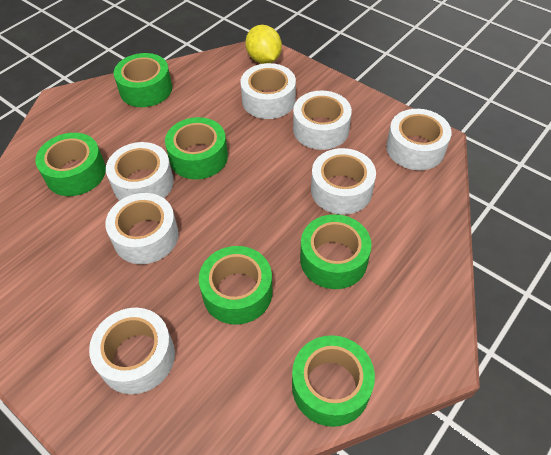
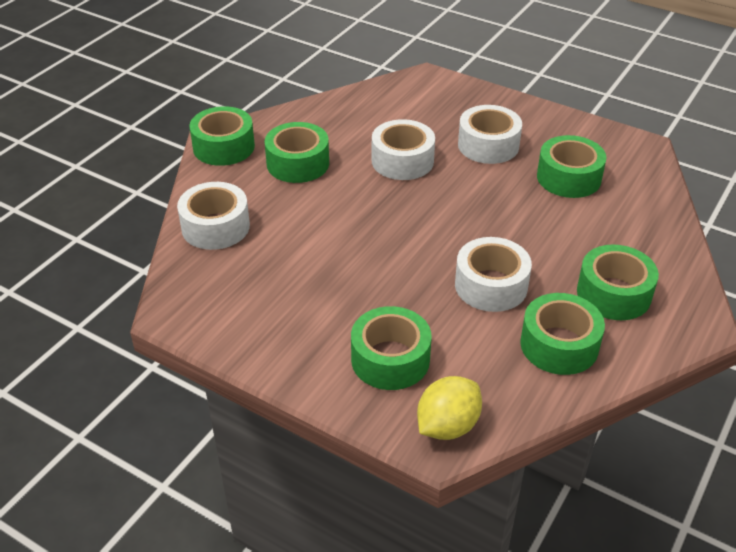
white tape: [89,308,175,394] [105,193,179,264] [106,142,174,201] [241,63,296,119] [293,91,352,150] [311,148,376,215] [386,109,452,170] = 7 -> [177,182,250,250] [372,119,435,180] [455,237,532,312] [458,105,522,164] = 4

